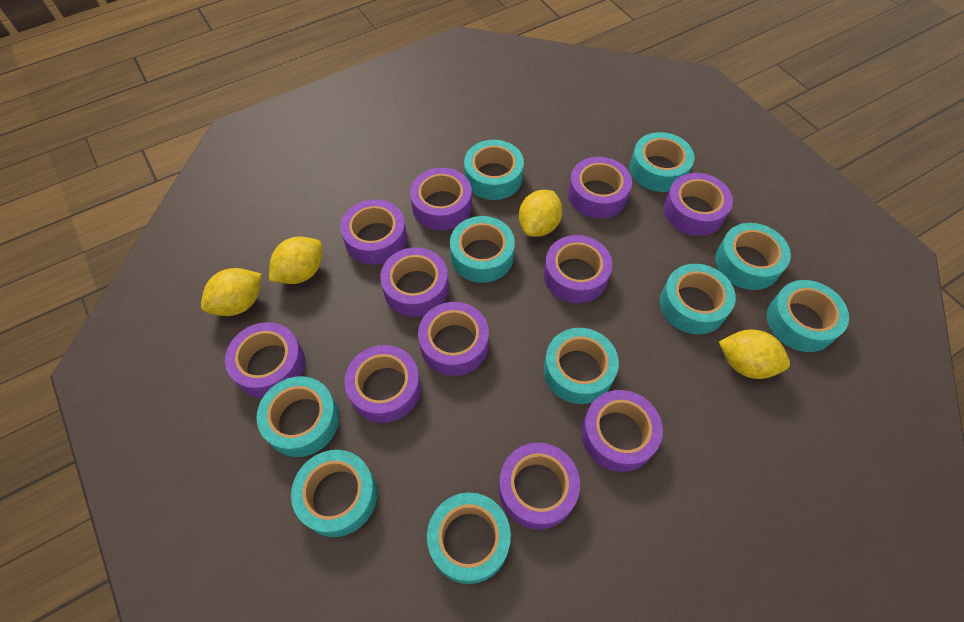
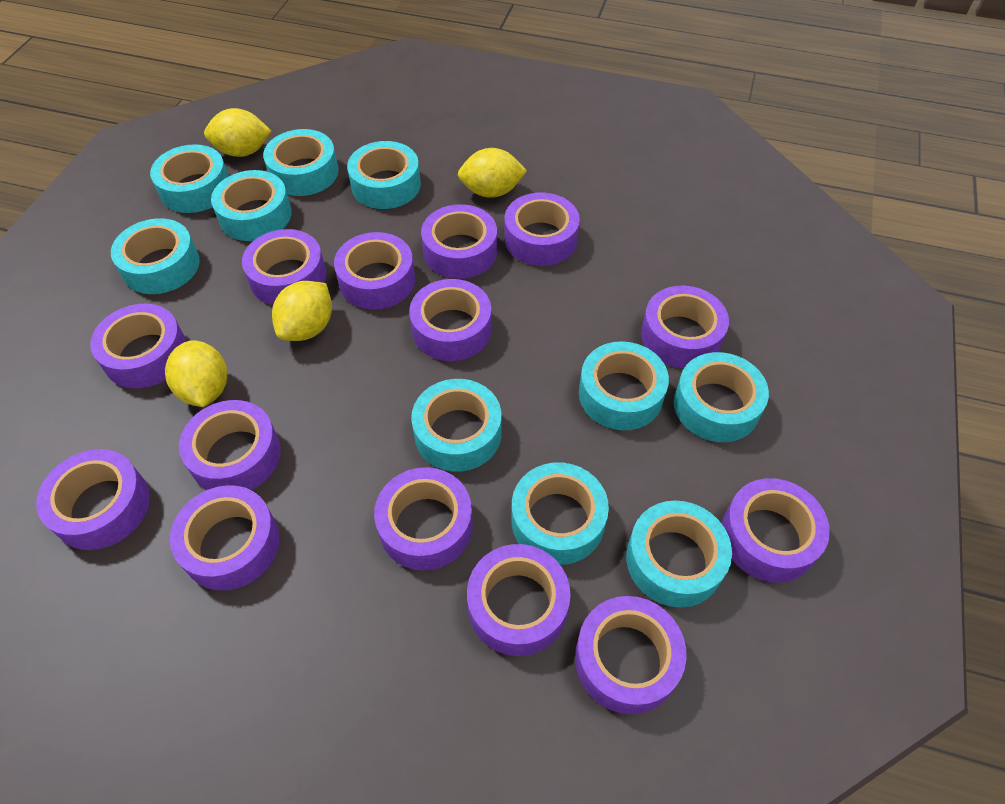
purple tape: [225,322,305,398] [340,199,407,265] [344,345,421,423] [380,247,449,317] [410,168,472,230] [418,302,489,376] [499,443,580,530] [544,235,612,303] [568,157,632,218] [581,390,663,472] [664,173,733,236] = 11 -> [36,449,150,550] [90,304,187,388] [170,485,279,591] [179,400,281,490] [242,229,326,305] [334,232,415,310] [374,467,473,571] [409,279,492,361] [421,204,497,279] [467,544,571,656] [504,192,580,266] [575,596,687,714] [641,286,729,368] [722,478,830,583] = 14

